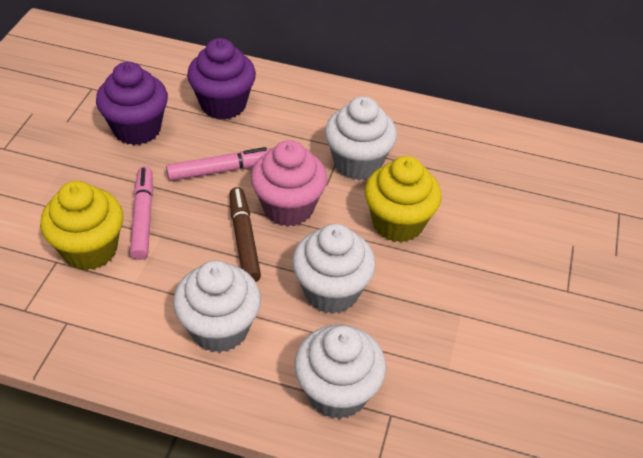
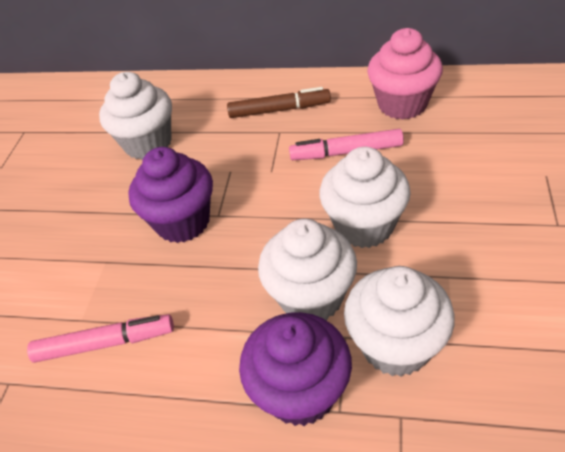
yellow cupcake: [40,181,123,271] [365,156,442,243] = 2 -> none = 0

